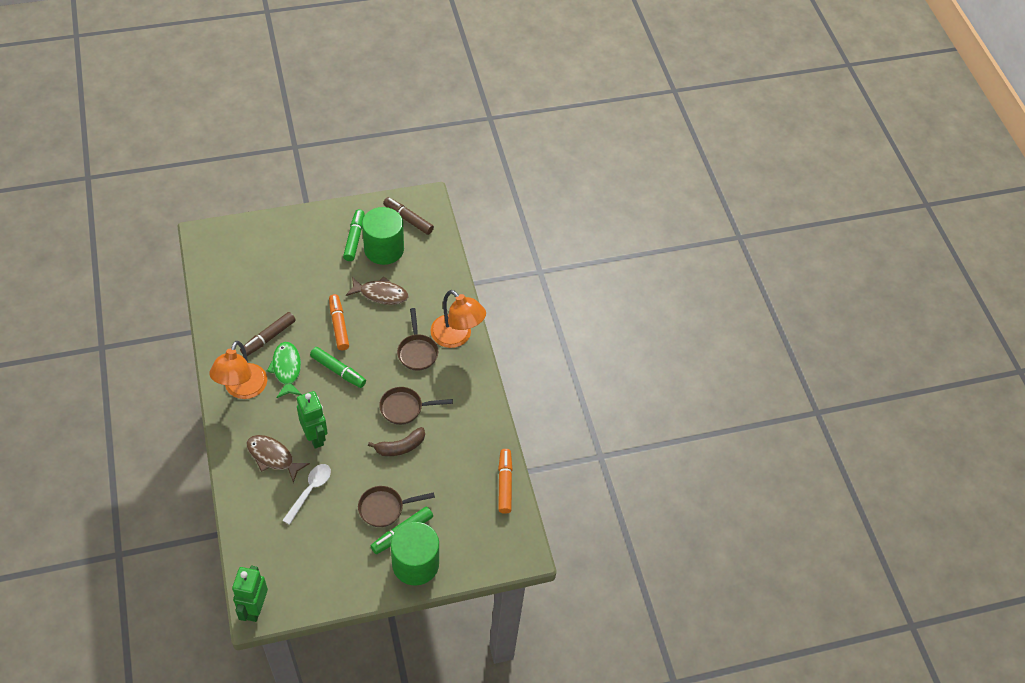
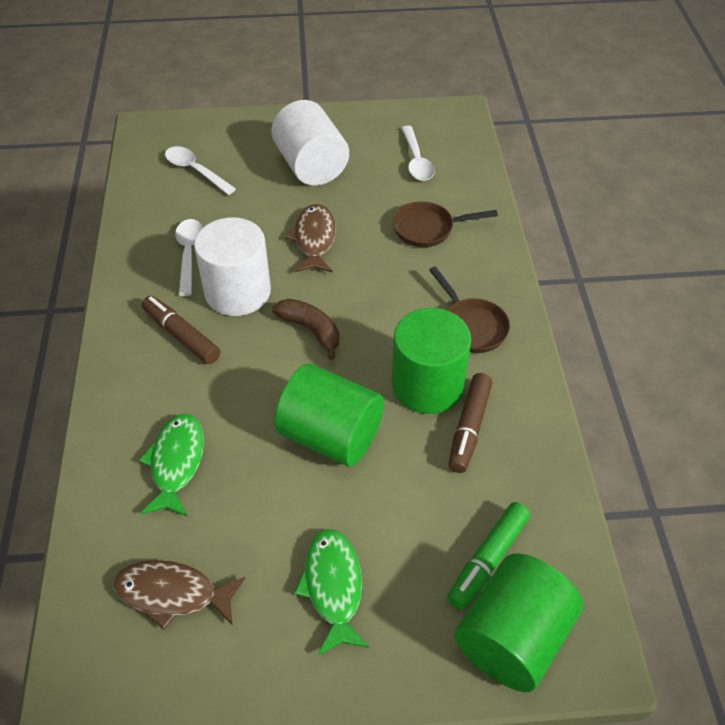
brown pan: [358,486,435,527] [379,387,453,425] [397,308,438,371] = 3 -> [393,201,498,247] [429,266,510,353] = 2
green cylinder: [362,207,404,265] [391,522,439,586] = 2 -> [274,364,384,467] [392,308,471,414] [454,554,583,692] = 3
green fish: [267,342,302,398] = 1 -> [139,414,204,516] [294,529,369,656] = 2
green marker: [310,347,366,388] [343,209,365,261] [371,507,433,554] = 3 -> [447,502,530,610] = 1
green robot: [232,566,268,622] [297,391,328,449] = 2 -> none = 0
orange lamp: [209,341,267,399] [430,290,486,348] = 2 -> none = 0
orange marker: [329,294,349,350] [498,449,513,514] = 2 -> none = 0
white cylinder: none = 0 -> [194,217,271,316] [271,100,349,186] = 2
white spoon: [282,464,331,525] = 1 -> [165,146,236,195] [175,219,203,296] [401,126,435,181] = 3

